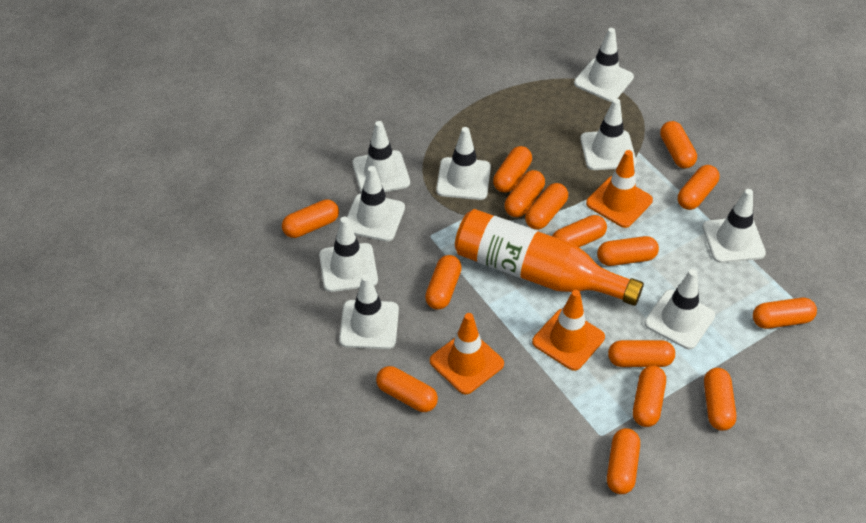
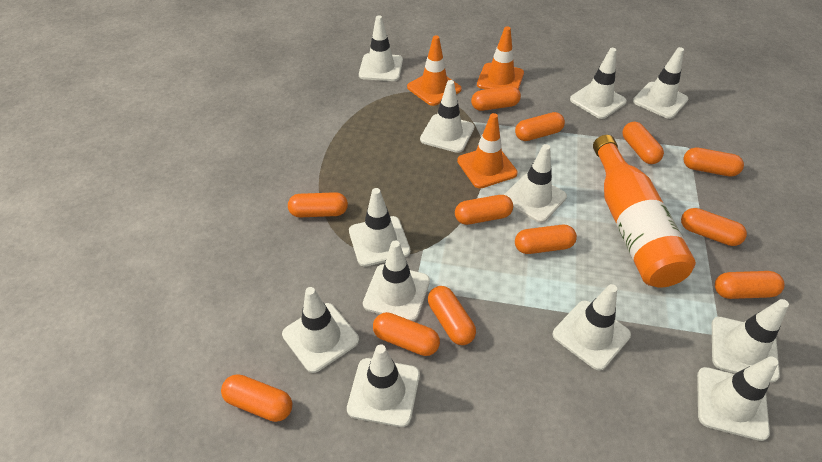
orange capsule: [282,199,339,238] [376,366,438,412] [425,255,462,310] [493,146,532,193] [505,170,545,217] [525,183,568,230] [552,215,607,247] [597,236,659,266] [607,428,640,494] [608,340,675,367] [633,366,666,427] [660,121,697,168] [678,165,719,210] [704,368,736,431] [753,298,817,329] = 15 -> [221,374,292,422] [288,192,348,217] [373,312,440,356] [428,286,476,345] [455,195,513,225] [471,86,521,111] [515,112,565,141] [515,225,577,254] [622,122,664,164] [681,208,747,246] [683,148,744,176] [715,271,785,299] = 12
white traffic cone: [319,217,378,292] [339,275,399,349] [347,166,405,242] [353,121,410,193] [436,127,491,200] [574,28,634,102] [580,98,636,170] [644,269,715,349] [702,189,766,263] = 9 -> [282,287,359,373] [347,344,420,427] [349,188,410,267] [359,15,403,81] [363,240,430,321] [420,80,474,153] [504,144,567,223] [553,284,631,370] [570,48,627,119] [633,47,688,119] [697,356,778,441] [712,299,789,382] = 12

